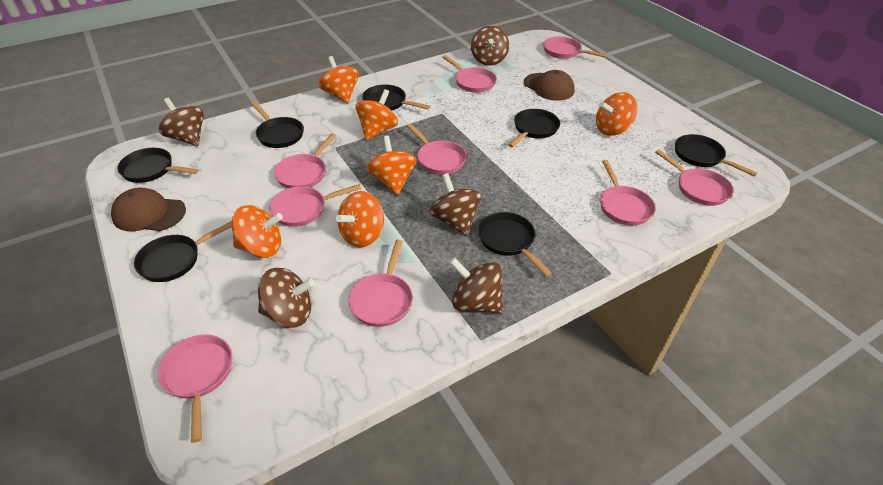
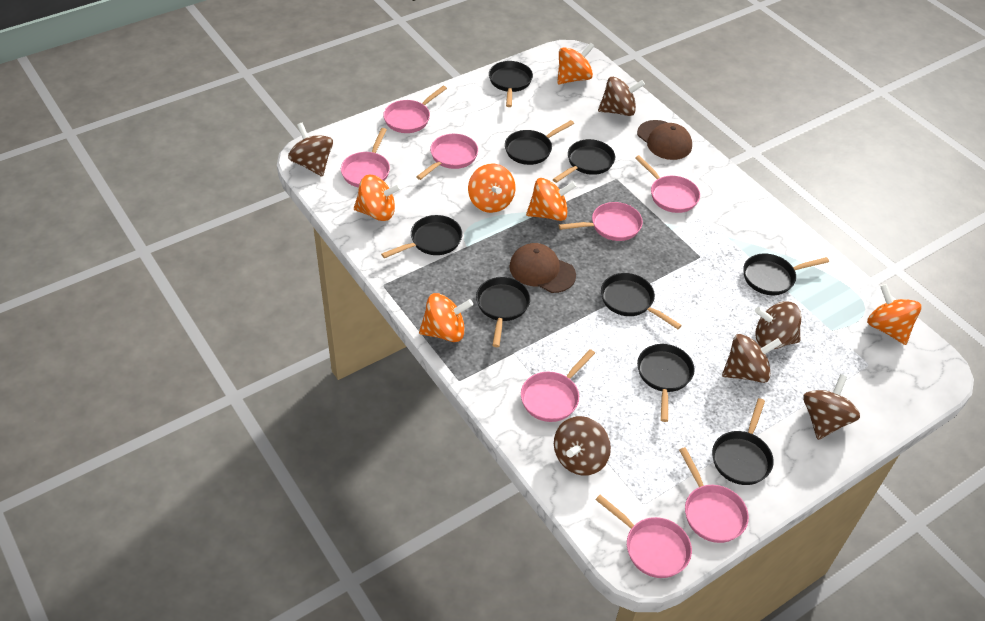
black pan: [117,148,199,183] [134,221,232,282] [251,102,304,148] [362,85,431,111] [478,212,552,277] [508,109,560,148] [675,134,757,176] = 7 -> [381,215,462,258] [476,277,530,347] [489,61,533,107] [505,120,574,165] [553,139,615,183] [601,273,682,329] [637,344,695,422] [712,398,774,485] [743,254,829,295] = 9
brown spinning top: [159,98,204,146] [258,268,315,328] [430,173,481,236] [449,258,503,314] [471,26,509,66] = 5 -> [288,123,333,177] [554,416,611,476] [598,77,645,116] [722,334,782,383] [755,301,801,349] [803,374,860,440] = 6
pink pan: [158,334,232,443] [269,184,361,227] [274,133,336,188] [348,240,413,327] [407,124,467,174] [442,55,497,92] [543,37,607,59] [600,160,656,226] [655,149,734,206] = 9 -> [341,128,390,188] [383,86,447,133] [416,134,478,180] [521,349,595,422] [559,202,643,241] [596,495,692,578] [635,155,700,213] [679,447,749,543] = 8

